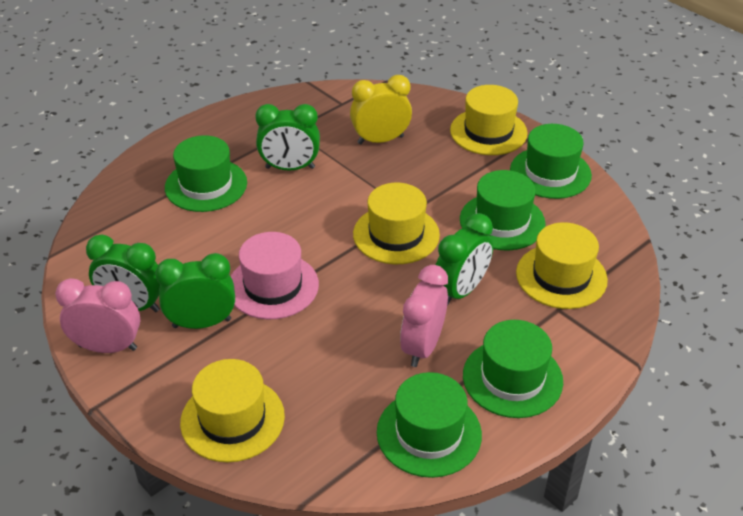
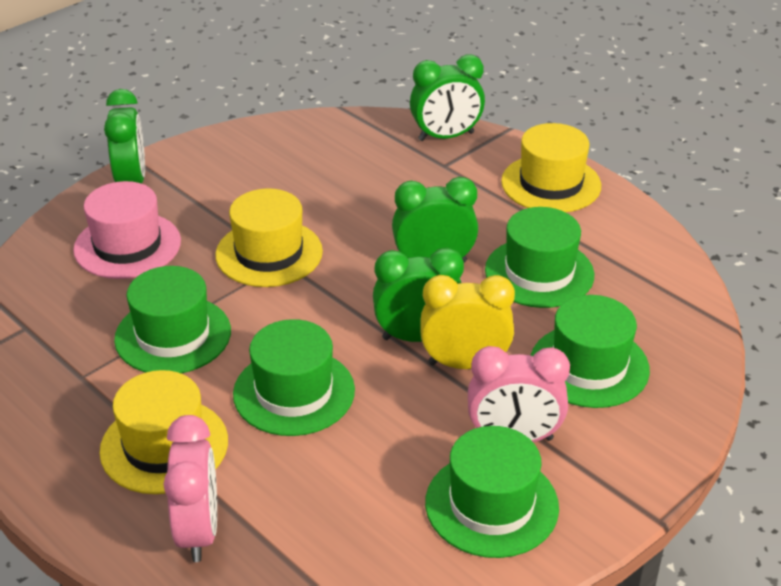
yellow hat: [180,359,285,462] [353,183,440,264] [450,85,528,155] [516,222,608,309] = 4 -> [99,370,228,494] [215,188,323,287] [501,123,601,212] = 3

